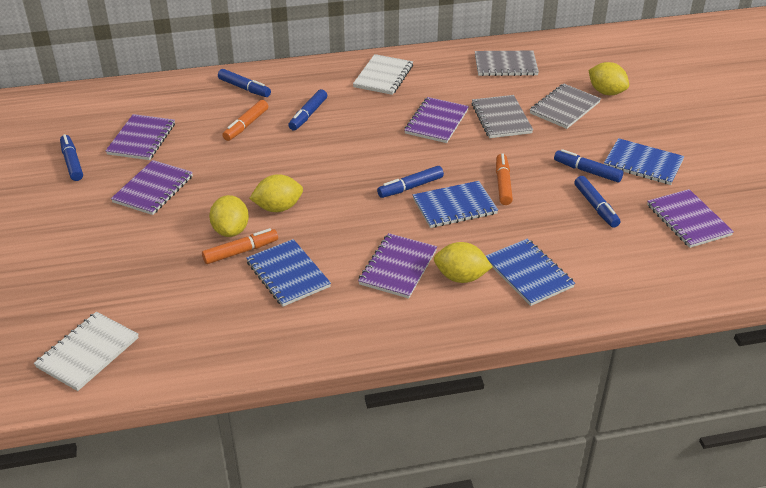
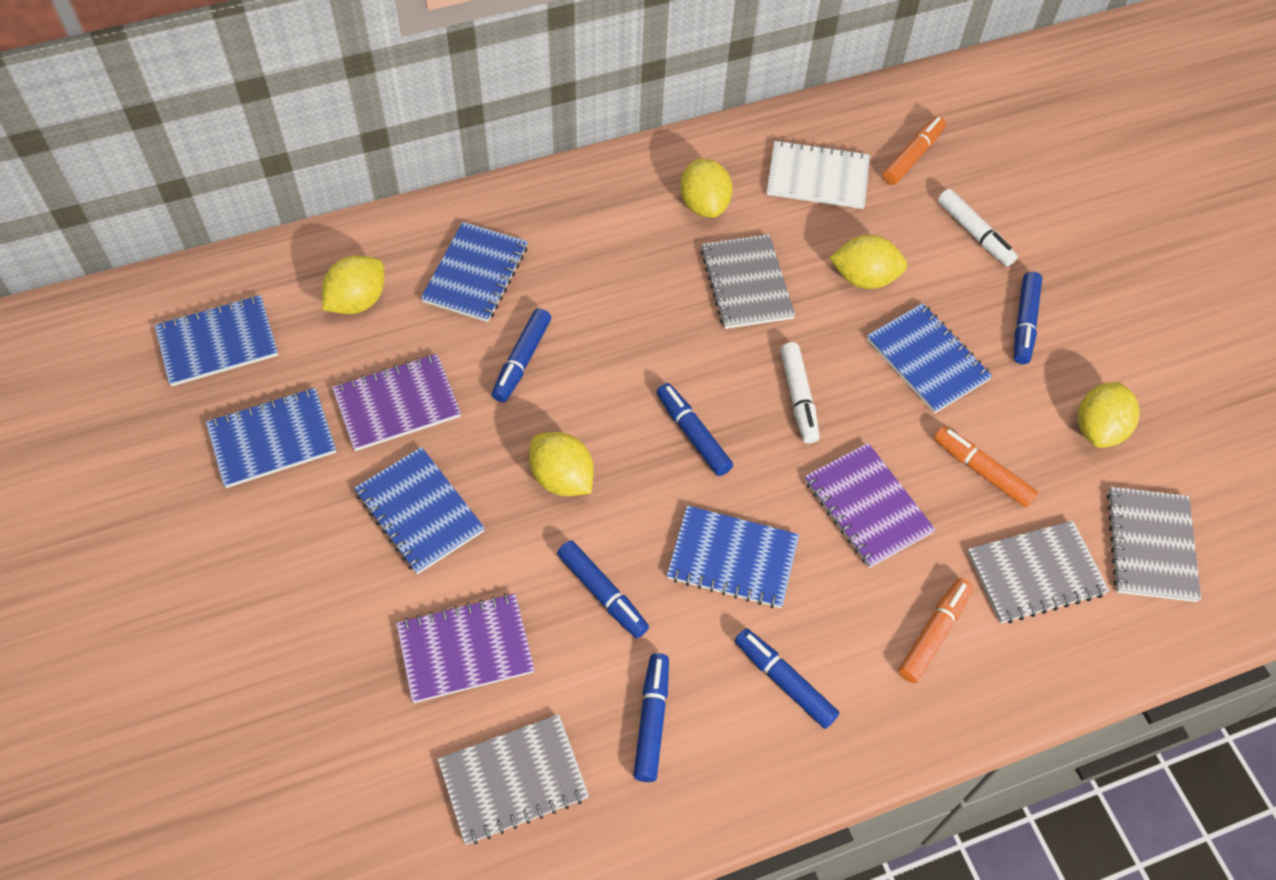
blue notebook: [246,239,331,307] [413,181,498,228] [486,239,575,306] [604,138,684,185] = 4 -> [155,295,278,386] [206,388,336,488] [354,447,485,574] [421,222,528,322] [667,505,799,608] [867,303,992,413] = 6
grey notebook: [471,95,533,138] [475,51,539,76] [530,84,601,129] = 3 -> [438,714,589,845] [700,234,795,329] [967,520,1110,623] [1107,487,1201,602] = 4
purple notebook: [105,114,175,160] [111,160,193,215] [358,233,437,299] [405,97,469,143] [647,189,734,248] = 5 -> [332,354,461,451] [396,594,535,703] [805,443,935,568] = 3
white marker: none = 0 -> [780,342,820,443] [938,189,1018,266] = 2
white notebook: [34,312,139,391] [353,54,413,95] = 2 -> [767,140,870,209] = 1
yellow lemon: [209,195,249,237] [249,174,303,212] [434,242,492,283] [588,62,629,95] = 4 -> [322,255,384,314] [529,432,594,496] [680,159,733,218] [829,235,907,289] [1078,382,1139,448] = 5

